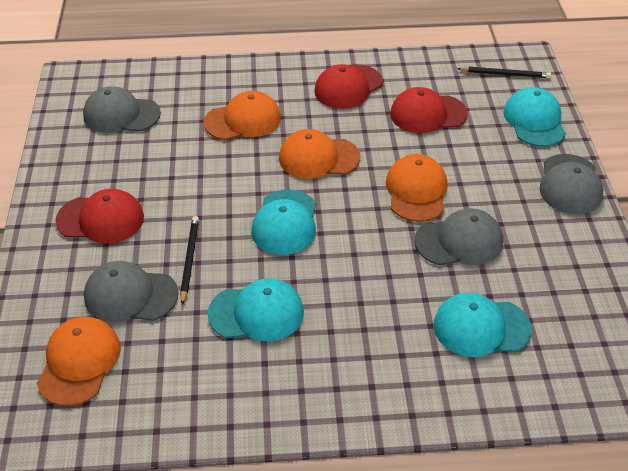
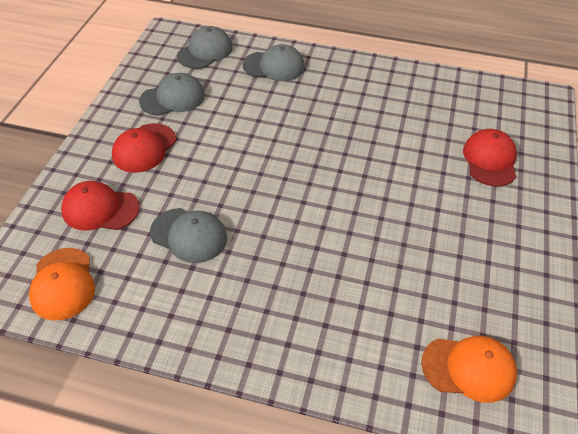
black pencil: [180,216,199,305] [457,66,551,78] = 2 -> none = 0
orange cap: [37,317,121,406] [203,91,281,140] [279,129,360,179] [386,154,447,222] = 4 -> [29,248,95,321] [421,336,517,403] = 2
turquoise cap: [207,278,304,341] [251,190,316,255] [433,293,532,357] [504,87,566,147] = 4 -> none = 0

